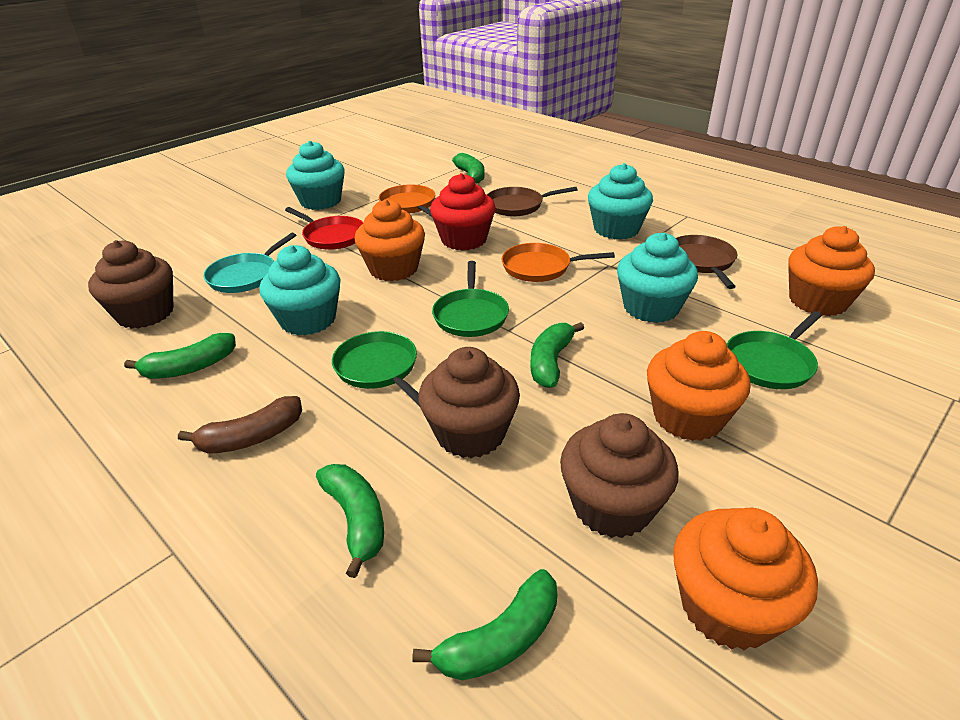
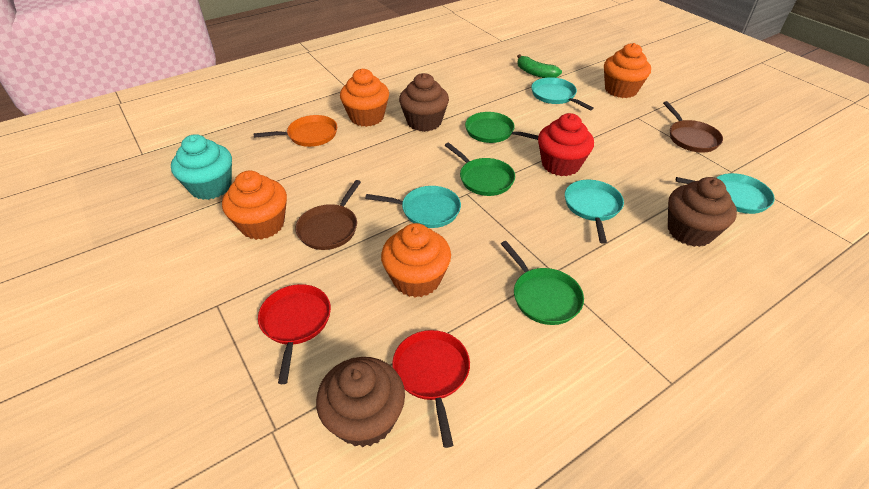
brown banana: [178,396,302,454] = 1 -> none = 0
green banana: [124,333,236,379] [316,464,384,578] [412,569,557,681] [452,153,485,183] [530,322,584,388] = 5 -> [517,54,562,78] = 1
orange pan: [379,184,435,217] [502,243,615,282] = 2 -> [254,115,337,147] = 1
red pan: [285,207,364,250] = 1 -> [258,284,331,384] [392,330,470,448] = 2
turquoise cupcake: [259,245,341,335] [286,141,345,210] [588,163,653,240] [617,232,698,323] = 4 -> [171,134,232,200] = 1
turquoise pan: [203,233,296,293] = 1 -> [365,186,461,228] [531,77,594,110] [565,180,624,244] [676,173,775,214] = 4

